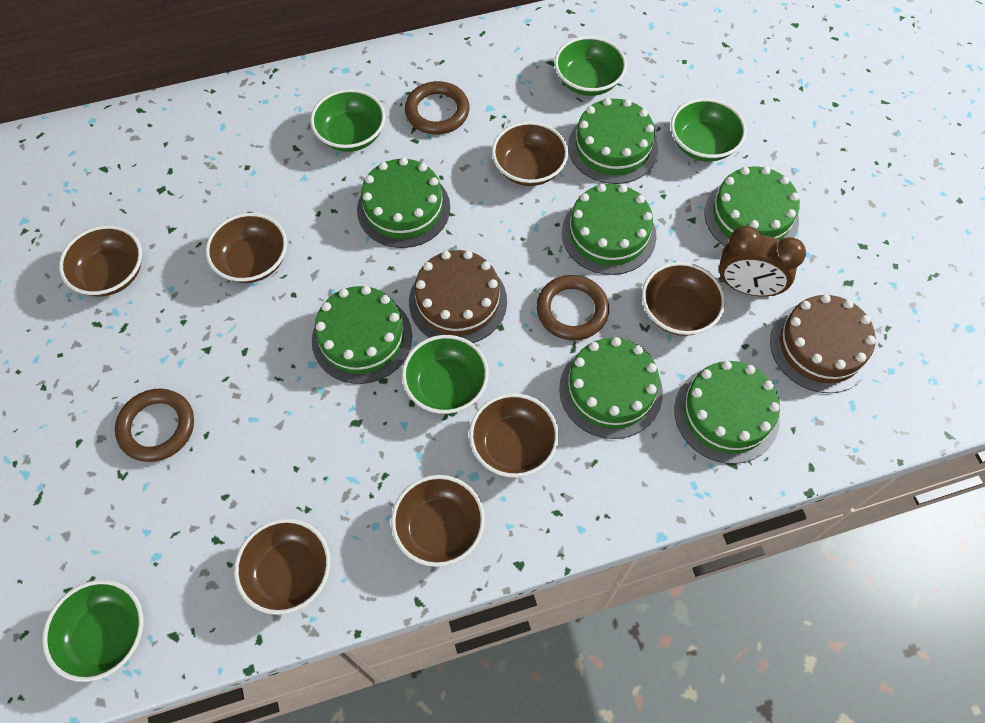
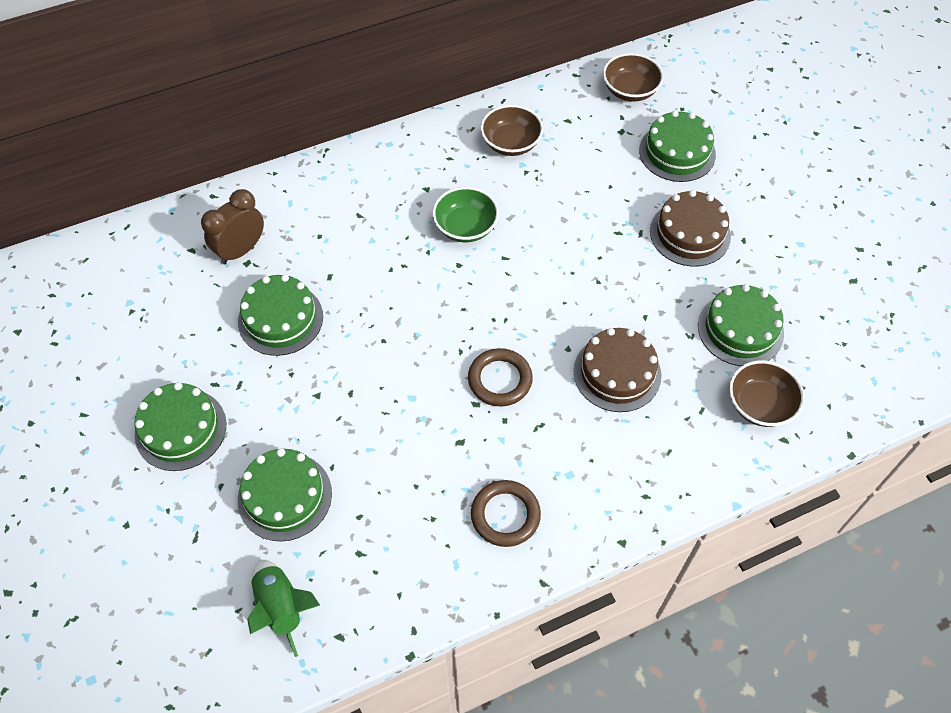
brown bowl: [59,225,142,297] [206,213,287,283] [234,519,330,615] [391,475,485,567] [469,393,559,478] [492,121,568,186] [642,262,725,336] = 7 -> [480,105,544,156] [603,53,664,102] [729,360,805,427] = 3
brown ring: [115,388,194,462] [405,81,469,135] [536,275,609,341] = 3 -> [468,348,533,407] [471,480,541,547] = 2
green bowl: [42,580,143,682] [310,89,385,152] [402,335,489,414] [554,36,627,96] [671,98,747,162] = 5 -> [432,187,499,242] = 1
green cake: [312,286,412,384] [357,157,450,248] [559,337,663,439] [562,184,656,275] [568,98,658,184] [674,361,780,464] [704,166,800,246] = 7 -> [134,382,226,471] [238,274,323,356] [238,448,332,541] [639,111,716,182] [698,284,784,366] = 5
green rocket: none = 0 -> [247,560,320,657] = 1

